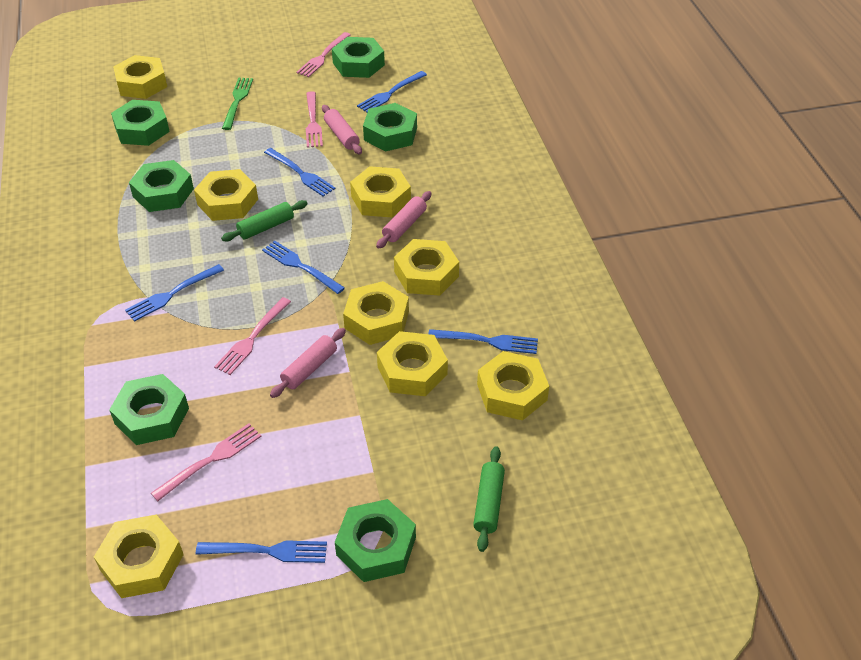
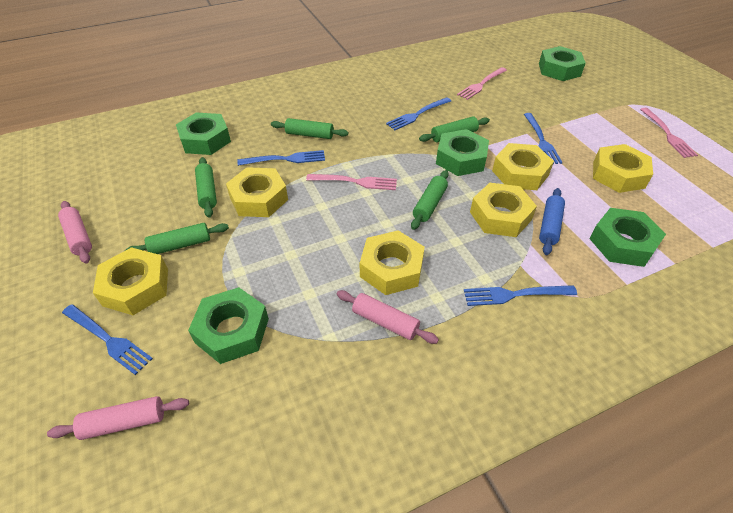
blue fork: [125,264,224,322] [196,540,327,563] [262,241,345,294] [264,148,335,197] [357,71,427,113] [428,329,538,354] = 6 -> [62,304,153,375] [237,150,325,166] [386,97,451,130] [464,285,577,306] [524,113,563,164] = 5
blue rolling pin: none = 0 -> [539,188,565,255] = 1
green fork: [222,78,253,130] = 1 -> none = 0
green nut: [109,374,189,445] [111,100,170,146] [129,160,194,212] [332,37,385,78] [335,499,416,582] [363,103,417,152] = 6 -> [176,112,231,155] [188,287,269,364] [436,129,489,176] [539,46,586,81] [590,208,666,267] = 5
green rolling pin: [221,200,308,241] [473,446,505,552] = 2 -> [125,223,229,254] [195,157,217,218] [271,118,348,139] [411,170,449,230] [419,116,490,142] = 5
pink fork: [151,423,262,501] [214,297,291,375] [296,32,351,77] [306,91,323,148] = 4 -> [306,174,397,190] [457,67,507,100] [640,108,698,158] = 3
yellow nut: [94,515,184,598] [113,55,167,99] [194,169,258,221] [343,281,409,345] [350,166,411,217] [377,331,448,396] [394,239,459,296] [477,351,549,420] = 8 -> [93,247,168,315] [226,167,288,217] [360,230,425,295] [470,183,537,237] [492,143,554,190] [593,144,653,193] = 6

